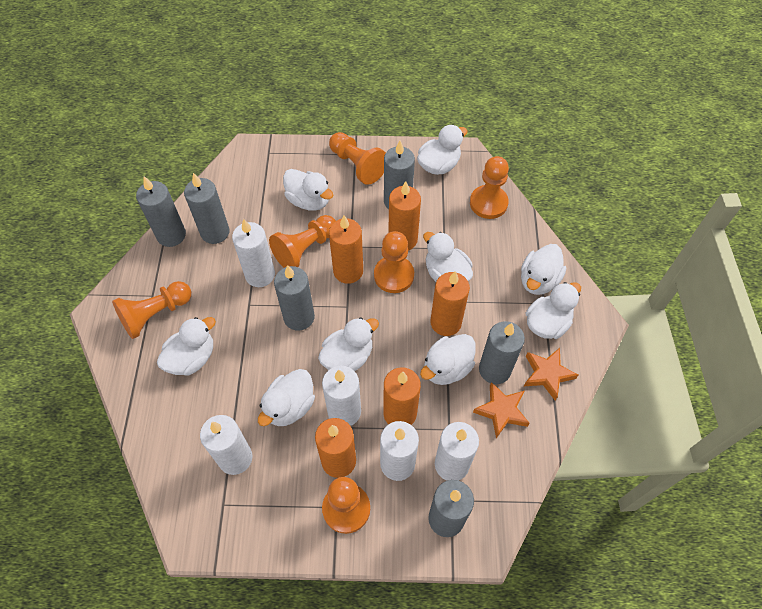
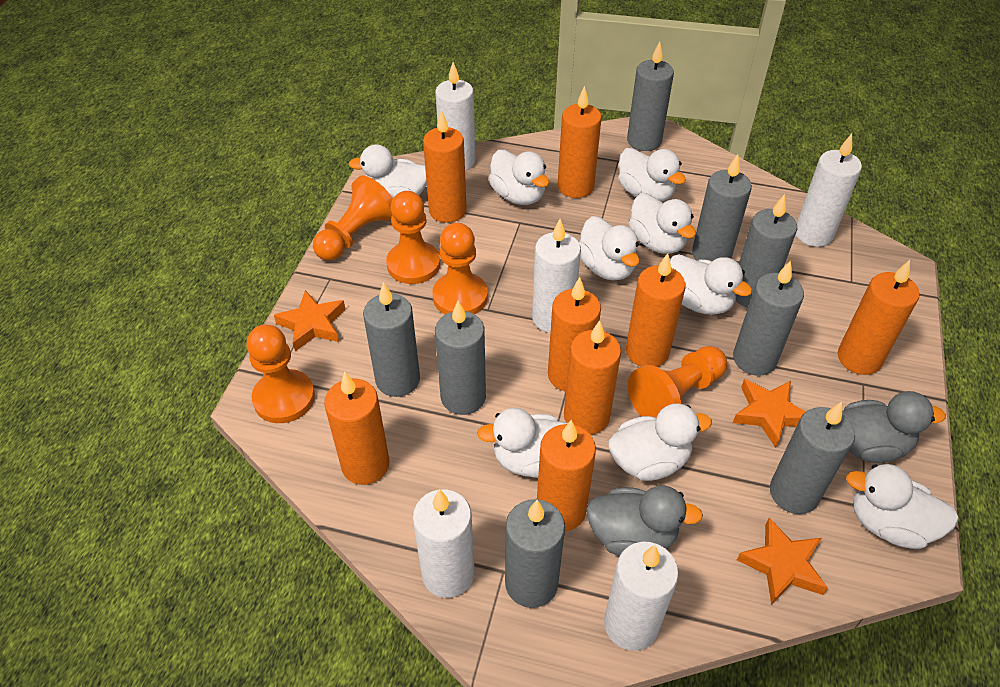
grey candle: [136,176,186,247] [184,173,229,244] [274,265,315,331] [384,141,415,209] [428,480,474,537] [479,321,525,384] = 6 -> [363,282,420,397] [435,301,486,415] [505,499,565,608] [627,42,674,151] [692,154,752,261] [733,260,804,376] [736,194,797,308] [770,402,855,514] = 8
grey duck: none = 0 -> [586,485,703,556] [842,391,946,463] = 2
orange candle: [315,418,356,478] [329,215,363,284] [383,368,421,425] [388,181,421,251] [430,271,470,336] = 5 -> [324,371,390,485] [423,110,467,223] [537,420,596,531] [548,277,601,392] [557,86,602,198] [564,320,621,435] [626,253,686,367] [838,260,920,375] = 8
orange pawn: [112,281,191,339] [269,215,336,268] [322,477,370,534] [329,132,386,185] [374,231,414,293] [470,156,509,219] = 6 -> [246,324,315,423] [313,176,393,261] [386,191,440,284] [432,223,488,314] [627,346,727,418] = 5
orange star: [473,382,530,438] [524,348,578,401] = 2 -> [274,290,345,351] [733,379,805,448] [737,518,828,605] = 3

